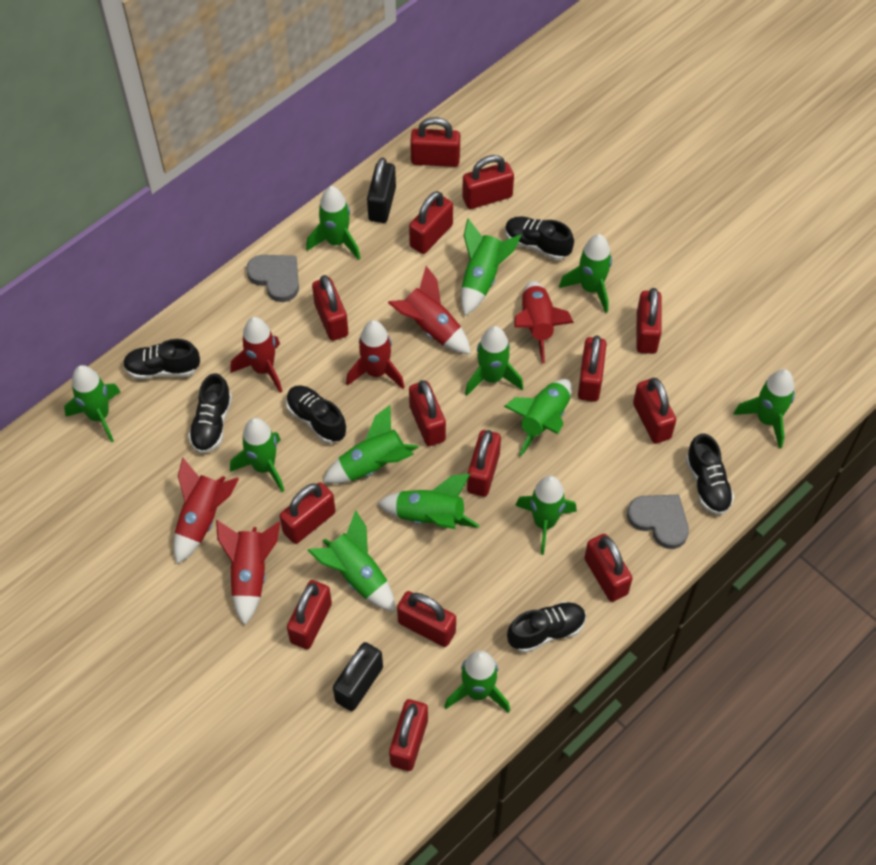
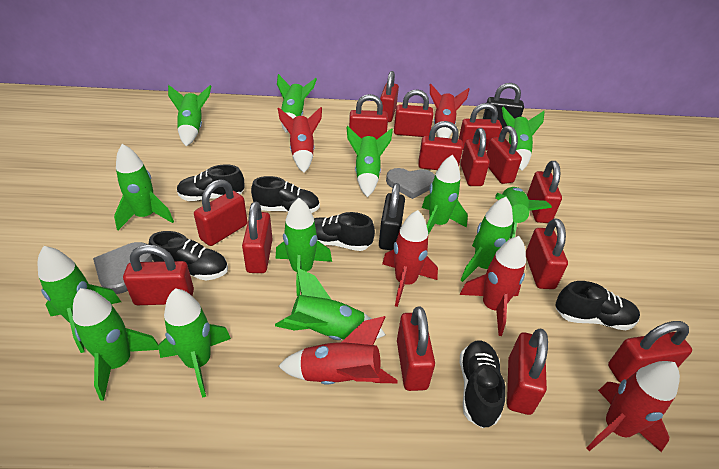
red padlock: [280,482,336,544] [287,580,332,649] [312,275,348,341] [389,699,428,771] [397,591,456,647] [409,191,453,254] [409,380,446,446] [410,117,460,167] [462,155,514,209] [467,430,501,497] [578,335,606,402] [584,534,633,602] [633,378,676,444] [636,288,662,354] = 14 -> [123,245,194,305] [194,179,247,246] [242,202,273,273] [349,94,388,139] [380,71,399,122] [394,89,434,137] [397,306,435,391] [418,121,463,170] [459,103,502,150] [460,128,490,186] [487,126,522,184] [507,329,548,415] [526,218,568,289] [527,161,562,223] [608,321,692,383] = 15

